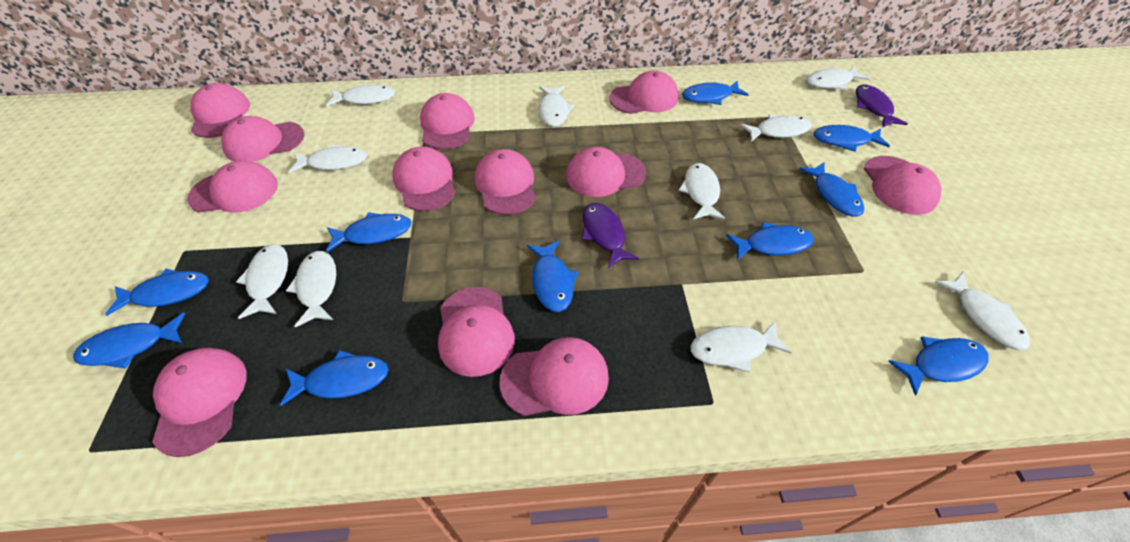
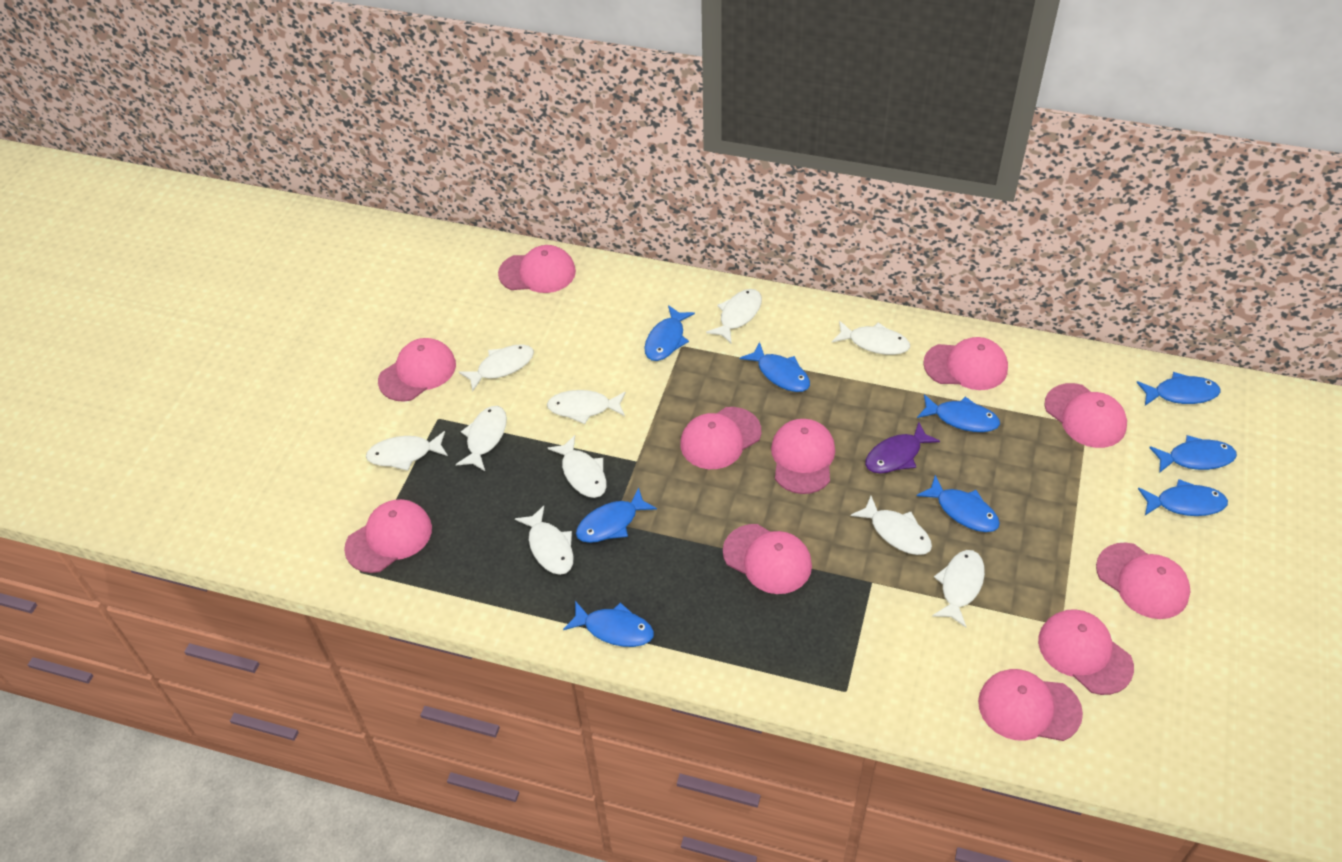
blue fish: [73,312,185,368] [105,269,209,316] [280,350,389,406] [326,212,412,252] [527,240,579,312] [682,81,749,105] [726,222,814,260] [799,162,864,216] [814,125,890,152] [888,336,989,396] = 10 -> [563,601,654,647] [576,487,657,543] [644,305,695,361] [740,342,810,392] [917,394,1000,432] [917,475,1000,532] [1136,372,1221,406] [1138,479,1228,516] [1149,435,1237,473] = 9
pink cap: [152,348,247,457] [187,161,278,213] [190,83,250,138] [221,116,304,162] [392,147,456,211] [420,93,475,149] [438,287,515,377] [475,149,536,215] [499,337,609,416] [566,147,646,197] [609,71,679,114] [864,156,942,215] = 12 -> [344,499,432,573] [378,338,456,402] [498,245,576,293] [680,407,761,469] [723,524,812,594] [771,419,835,494] [923,337,1008,390] [978,669,1083,741] [1038,609,1134,695] [1044,383,1127,448] [1096,542,1190,619] = 11
purple fish: [582,203,639,268] [856,84,908,127] = 2 -> [865,422,940,473] = 1

